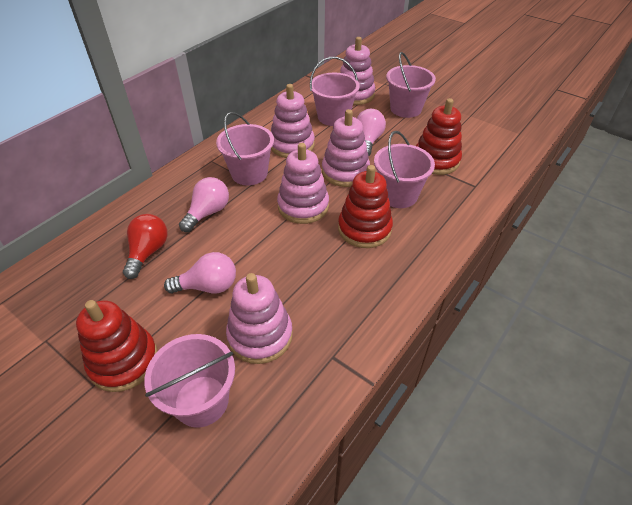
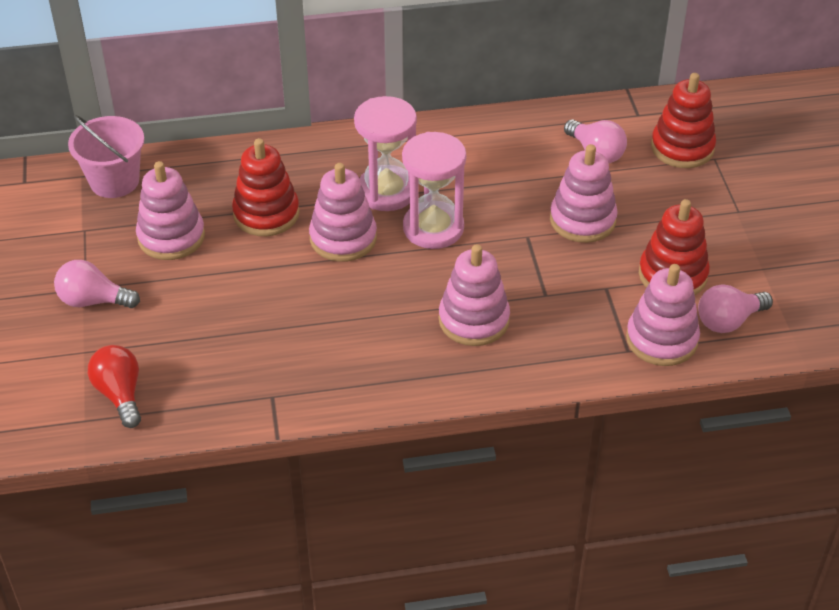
pink bucket: [144,334,235,428] [216,112,274,185] [310,57,360,126] [374,131,435,208] [386,52,436,118] = 5 -> [68,115,144,198] = 1
pink hourglass: none = 0 -> [354,96,417,211] [402,132,466,249] = 2

